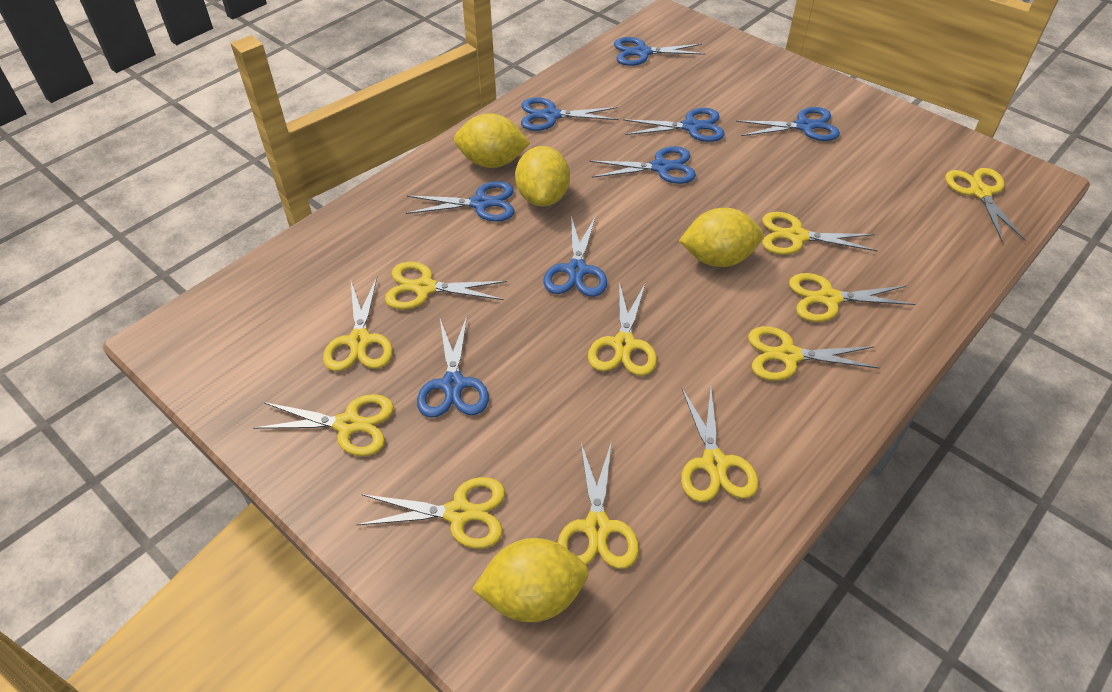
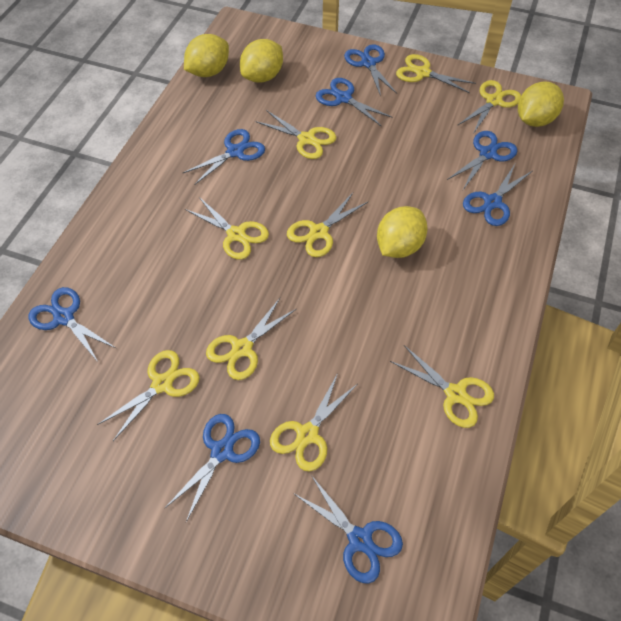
yellow scissors: [253,394,394,456] [323,277,393,371] [357,477,505,549] [385,262,507,310] [557,441,639,569] [588,282,657,376] [681,385,759,502] [748,326,880,381] [762,212,878,255] [789,273,915,322] [945,168,1026,241] = 11 -> [97,350,200,441] [185,197,269,260] [206,298,296,380] [256,110,336,159] [270,373,357,471] [287,193,368,257] [390,345,494,428] [396,54,476,93] [457,80,521,134] = 9

